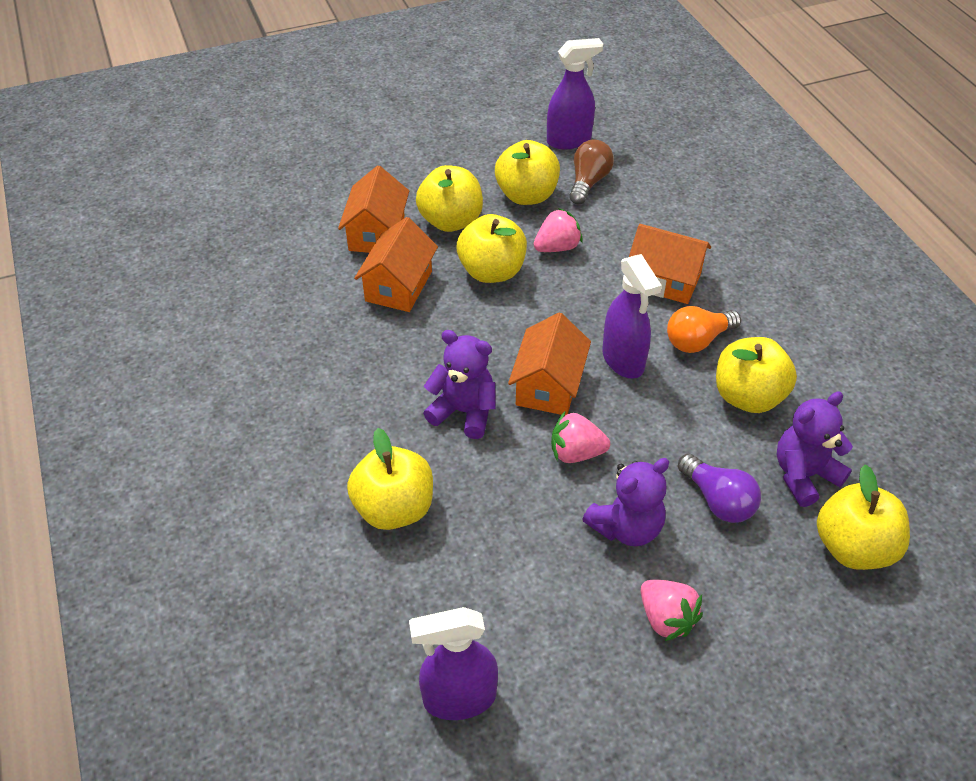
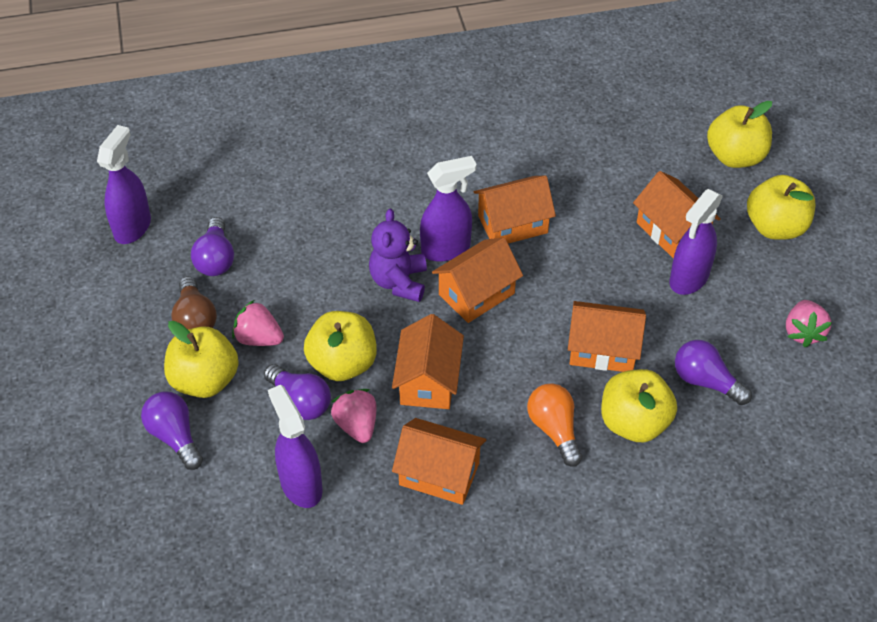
orange house: [338,165,409,253] [354,217,438,312] [508,312,591,415] [629,224,711,304] = 4 -> [392,314,464,409] [392,418,486,505] [432,238,523,323] [474,175,556,244] [568,301,646,372] [633,171,720,259] = 6
purple light bulb: [678,454,761,523] = 1 -> [141,391,203,470] [191,217,234,276] [264,364,331,420] [675,340,752,405] = 4
purple spray bottle: [409,607,498,720] [547,38,603,149] [602,254,662,378] = 3 -> [97,125,151,244] [268,385,323,508] [420,156,477,262] [669,189,723,295] = 4
purple teddy bear: [423,330,495,439] [582,458,669,546] [777,391,853,507] = 3 -> [369,209,427,302] = 1
yellow apple: [347,428,433,530] [416,165,483,232] [457,214,527,283] [495,140,560,205] [716,337,797,413] [817,465,910,570] = 6 -> [164,321,239,398] [304,311,377,381] [601,369,677,442] [707,101,772,168] [747,175,815,240] = 5

